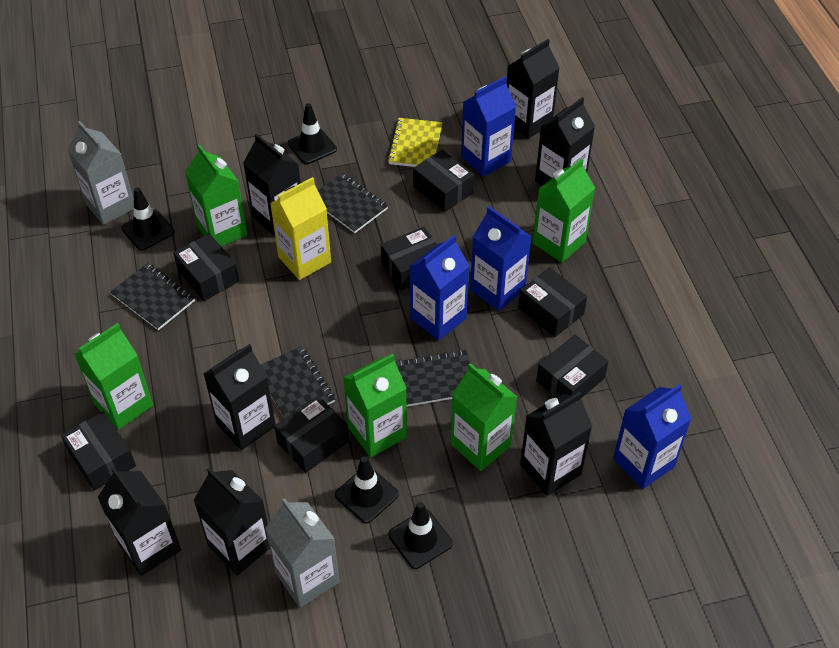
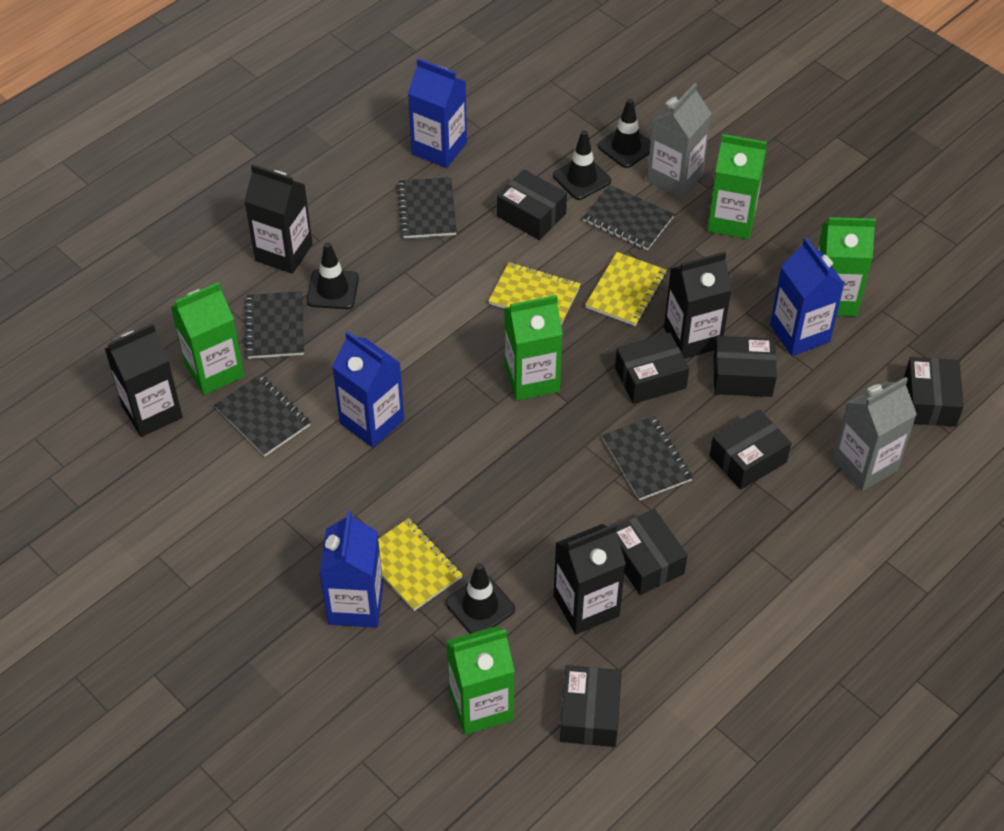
black carton: [97,467,181,576] [193,467,270,576] [203,344,276,450] [243,134,301,237] [507,39,559,139] [520,392,593,496] [535,97,595,186] = 7 -> [105,323,183,437] [244,164,313,274] [554,524,626,635] [664,252,732,359] = 4
black notebook: [110,263,195,330] [261,347,335,419] [318,173,388,233] [395,349,470,407] = 4 -> [215,374,311,456] [245,291,304,359] [397,177,457,238] [583,185,674,250] [602,416,693,500] = 5
yellow carton: [270,177,331,280] = 1 -> none = 0
yellow notebook: [387,118,442,167] = 1 -> [378,518,463,611] [489,262,581,325] [585,252,667,326] = 3

